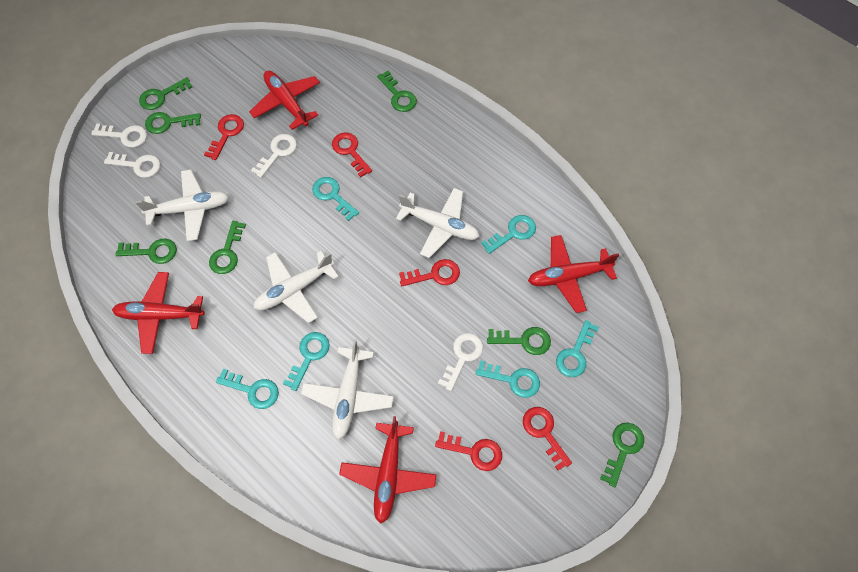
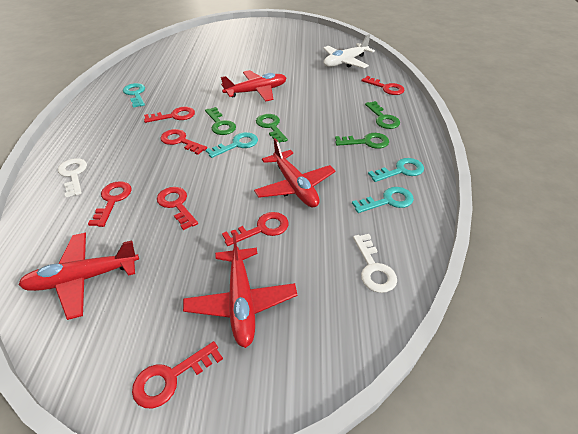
green key: [116,239,177,264] [139,77,192,110] [145,112,201,134] [209,221,246,274] [377,71,417,112] [487,327,551,355] [600,423,644,487] = 7 -> [205,107,236,135] [256,114,288,143] [335,133,389,149] [365,101,400,129] = 4
red key: [204,114,244,160] [332,132,372,177] [399,259,460,286] [435,431,502,471] [523,407,572,471] = 5 -> [88,181,132,227] [132,341,223,408] [144,107,195,123] [157,187,198,230] [160,129,207,155] [222,212,289,246] [361,76,405,95] = 7
turquoise key: [216,369,279,409] [283,332,330,391] [312,177,359,221] [476,360,540,398] [481,215,536,254] [556,320,599,377] = 6 -> [123,83,145,108] [206,132,258,158] [352,187,414,213] [368,158,424,182] = 4
white key: [91,124,147,148] [104,152,161,178] [251,134,297,178] [438,333,483,391] = 4 -> [58,158,87,197] [353,234,397,293] = 2
white plane: [136,170,229,241] [254,251,339,323] [301,339,394,439] [396,188,480,258] = 4 -> [323,34,375,68] = 1

